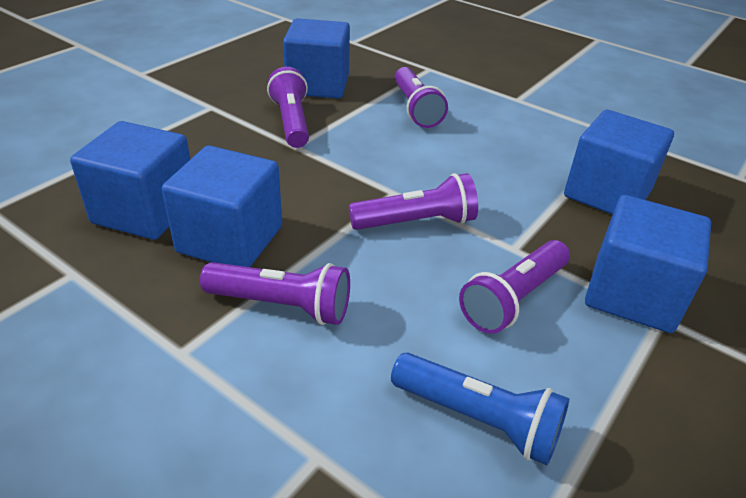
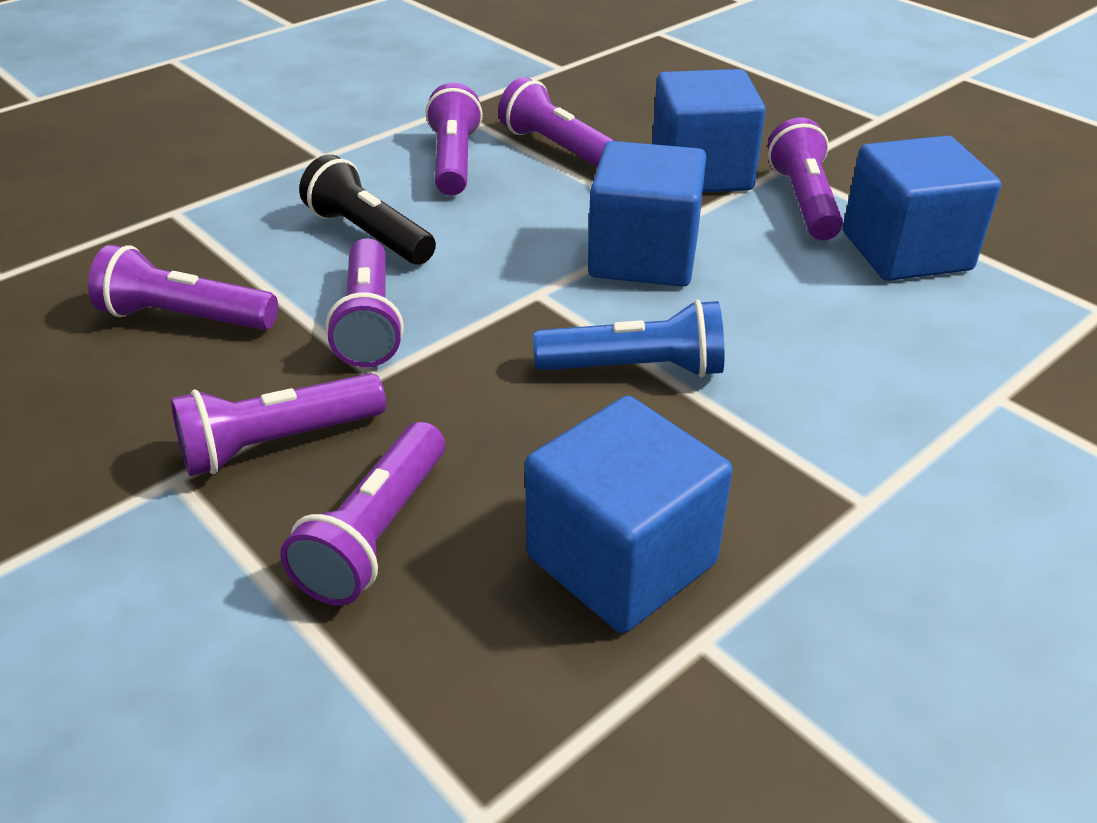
black flashlight: none = 0 -> [299,154,436,265] = 1
blue cube: [70,121,190,240] [162,145,282,267] [283,18,350,99] [564,110,674,215] [585,195,711,333] = 5 -> [525,395,732,633] [588,141,706,287] [652,69,766,192] [843,135,1001,281] = 4
purple flashlight: [200,262,350,325] [267,67,309,148] [349,173,478,230] [394,67,448,128] [459,240,570,334] = 5 -> [88,245,278,330] [171,373,386,476] [280,422,445,606] [326,238,404,367] [425,83,483,196] [498,77,615,167] [768,118,843,240] = 7

